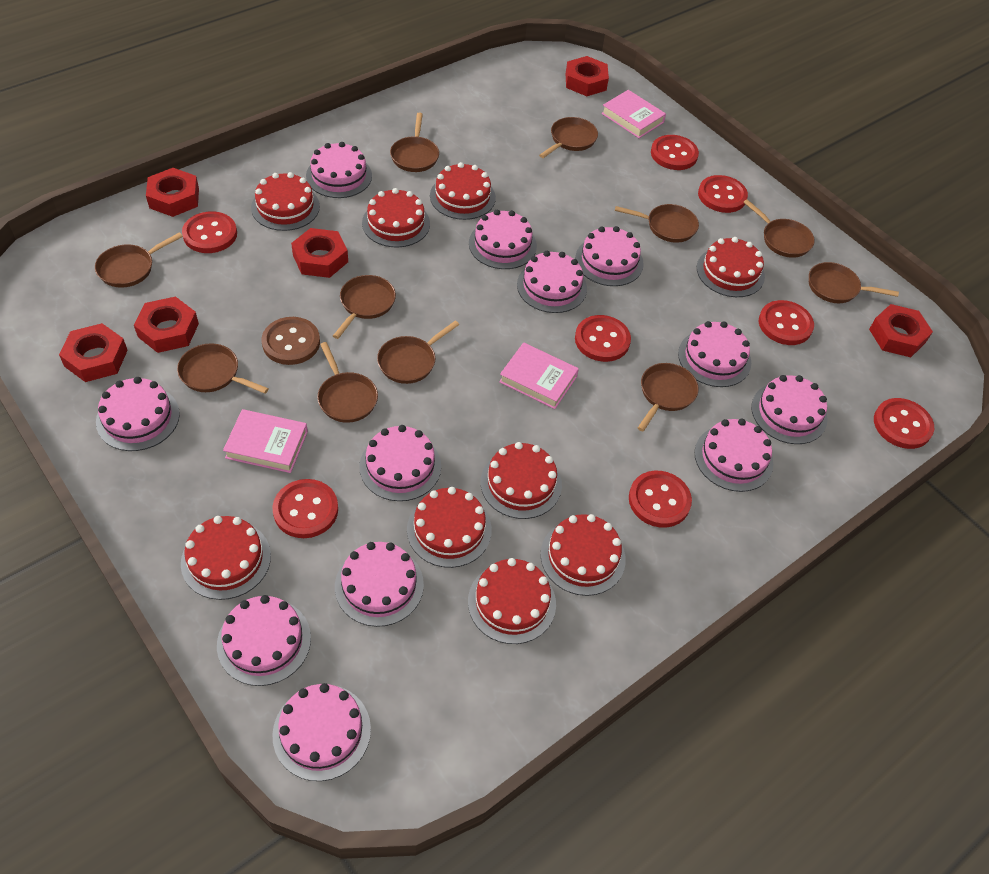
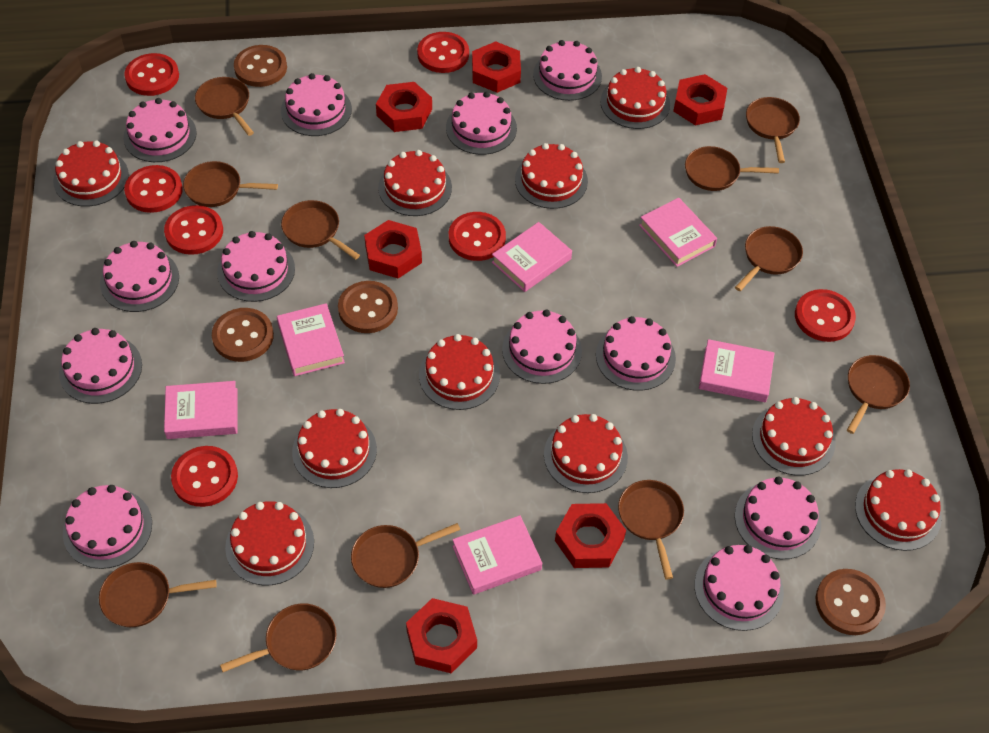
brown button: [262,317,320,365] = 1 -> [212,308,274,362] [234,45,287,87] [338,281,398,333] [815,569,886,635] = 4
pink book: [223,409,308,473] [499,342,579,409] [601,90,666,138] = 3 -> [164,381,237,439] [277,303,345,376] [452,515,542,595] [492,222,572,292] [639,197,717,267] [699,339,774,402] = 6
red button: [182,211,237,253] [273,479,338,538] [575,315,631,362] [629,471,692,528] [651,135,699,170] [698,175,748,213] [759,300,814,345] [874,398,934,449] = 8 -> [124,53,179,96] [124,165,183,213] [164,205,223,255] [171,446,238,507] [417,32,469,73] [449,212,506,261] [795,289,856,342] = 7
red cake: [181,516,271,600] [251,172,320,231] [362,188,430,247] [407,487,492,568] [430,162,496,220] [468,558,556,644] [481,442,562,519] [541,514,626,596] [697,237,765,297] = 9 -> [53,141,129,206] [225,501,314,585] [292,409,377,488] [378,150,452,216] [419,334,500,410] [515,143,588,209] [544,414,628,493] [600,67,670,129] [752,397,836,476] [855,469,942,551] = 10

